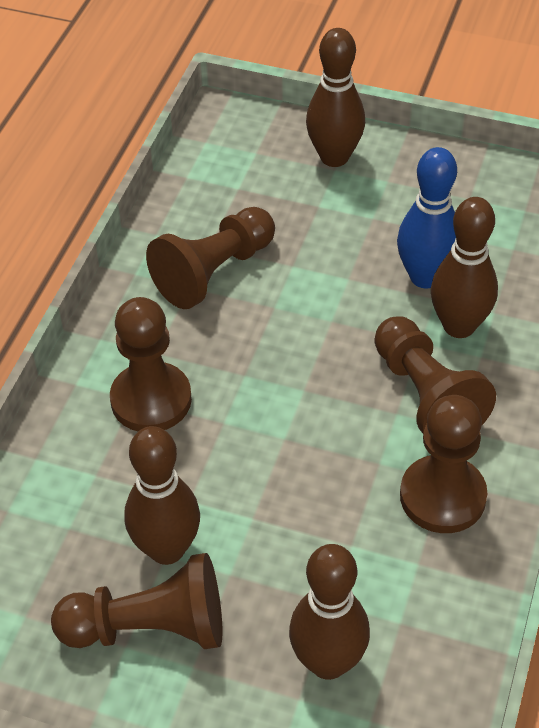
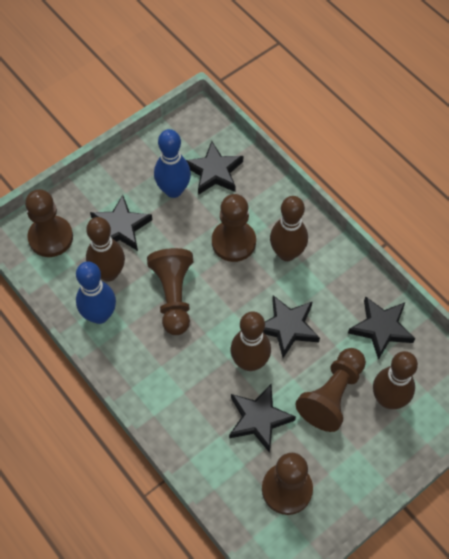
black star: none = 0 -> [90,195,152,251] [186,141,243,195] [229,384,296,453] [263,295,320,358] [348,296,415,360] = 5
blue bowling pin: [397,147,457,288] = 1 -> [76,261,116,324] [154,129,191,198] = 2

